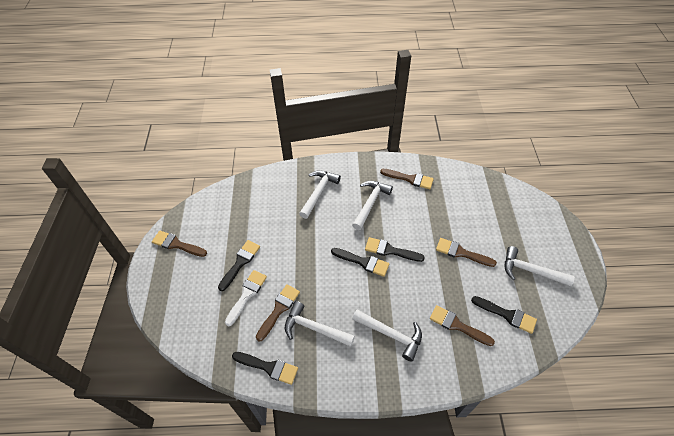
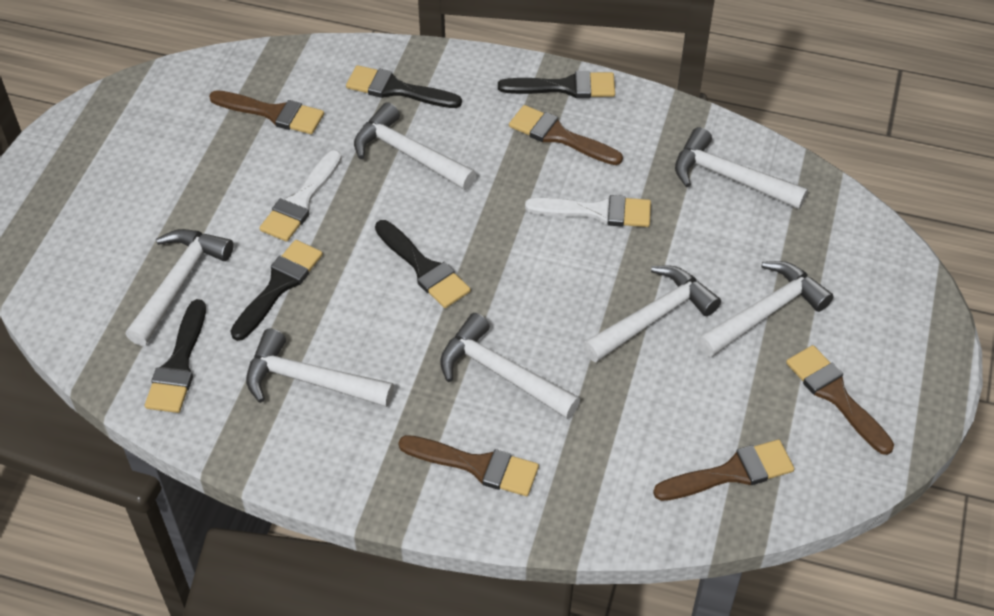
white brush: [225,270,267,327] = 1 -> [259,150,342,242] [525,195,651,227] = 2
white hammer: [285,301,355,347] [299,170,341,219] [352,181,393,230] [352,310,422,362] [505,246,575,287] = 5 -> [125,229,233,346] [246,329,394,407] [354,102,476,190] [440,313,580,419] [583,265,721,362] [675,127,808,209] [697,261,834,357] = 7

